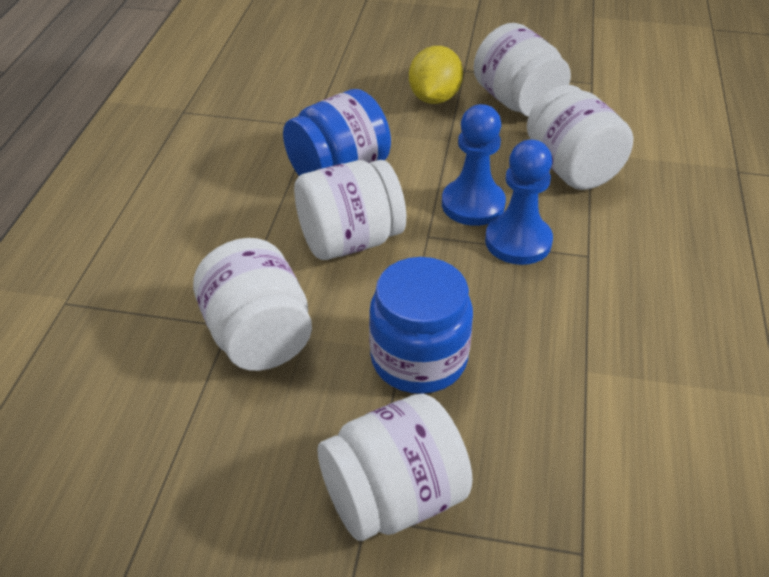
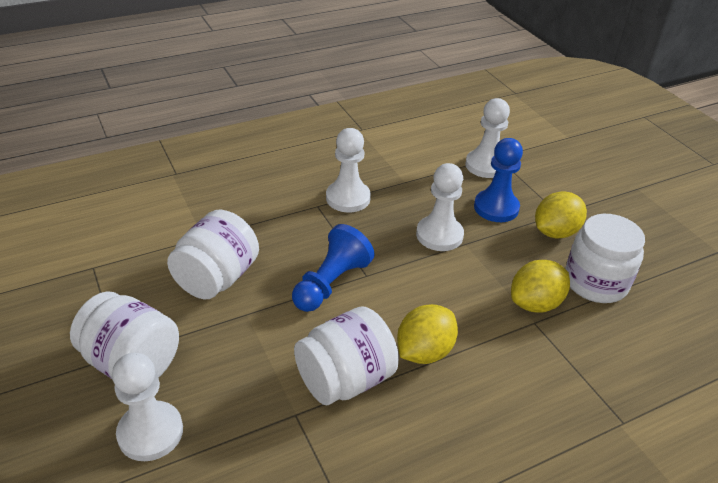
blue jar: [283,89,391,176] [369,257,473,394] = 2 -> none = 0
white jar: [193,238,312,371] [294,160,406,260] [317,393,473,541] [474,23,571,117] [527,85,633,190] = 5 -> [70,291,179,379] [167,209,259,299] [294,306,399,405] [565,214,645,303] = 4
white pawn: none = 0 -> [112,353,183,461] [326,128,371,212] [416,163,464,251] [465,98,510,178] = 4
yellow lemon: [409,46,463,104] = 1 -> [397,304,458,364] [511,260,570,313] [535,191,587,239] = 3

